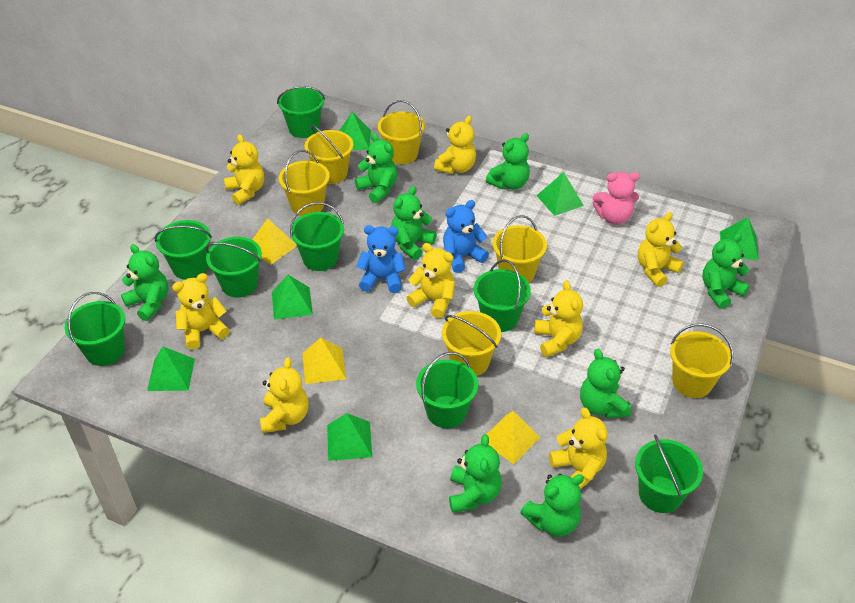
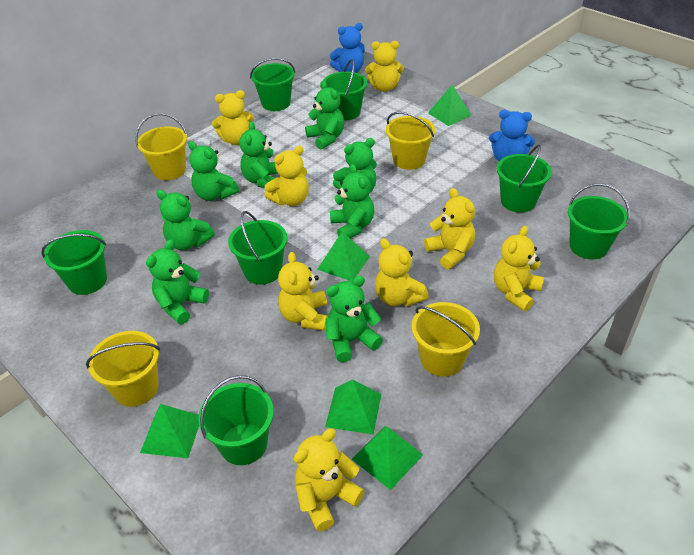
green bucket: [65,292,125,366] [154,220,212,280] [206,237,262,298] [277,86,325,138] [290,202,344,271] [416,352,478,428] [474,260,531,332] [635,434,703,513] = 8 -> [41,230,107,295] [198,375,274,465] [228,211,287,285] [250,58,295,111] [323,59,367,120] [497,144,552,213] [568,183,630,259] = 7
green pyramid: [147,346,195,391] [272,275,313,319] [327,413,372,461] [339,112,371,150] [536,172,584,216] [720,217,759,260] = 6 -> [140,404,199,458] [317,232,370,281] [325,379,381,434] [352,426,423,490] [428,85,472,126] = 5
pink teddy bear: [593,172,640,225] = 1 -> none = 0
yellow bucket: [279,150,330,216] [304,125,353,184] [378,100,425,164] [442,311,501,376] [493,215,547,283] [670,324,733,398] = 6 -> [86,331,160,407] [135,113,187,180] [386,112,435,170] [411,302,480,377] = 4
yellow pyramid: [252,218,297,264] [303,338,346,384] [480,411,541,464] = 3 -> none = 0

